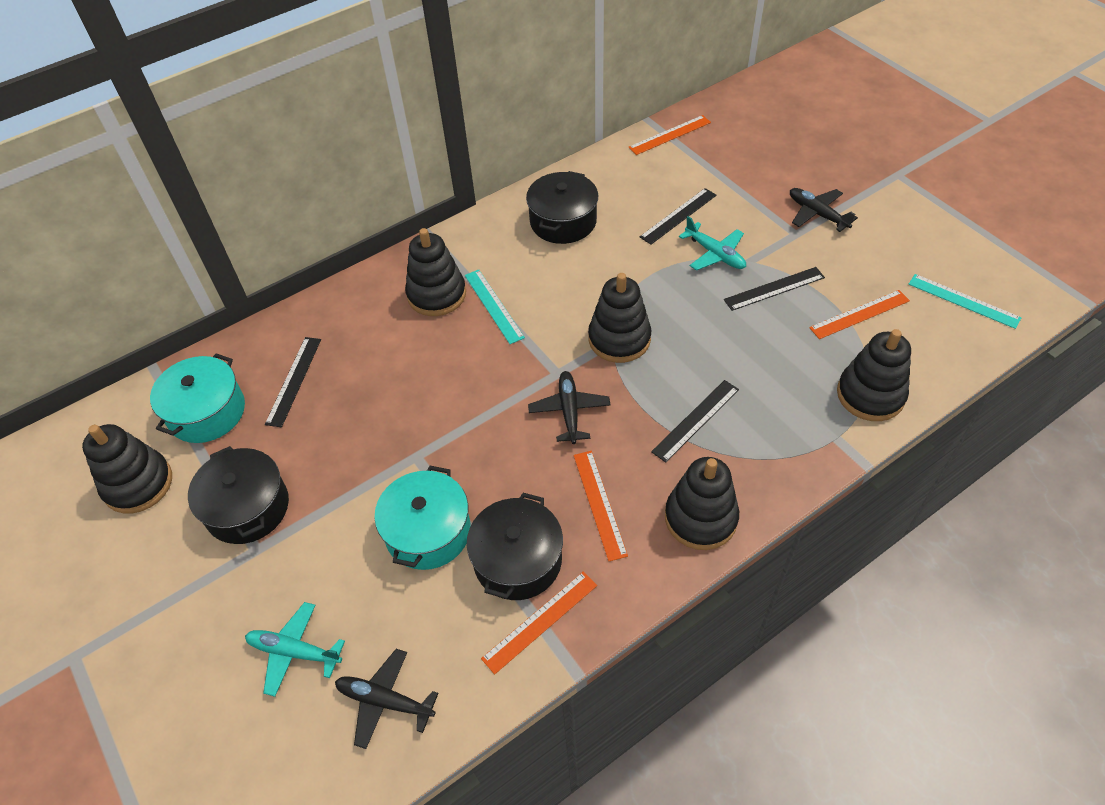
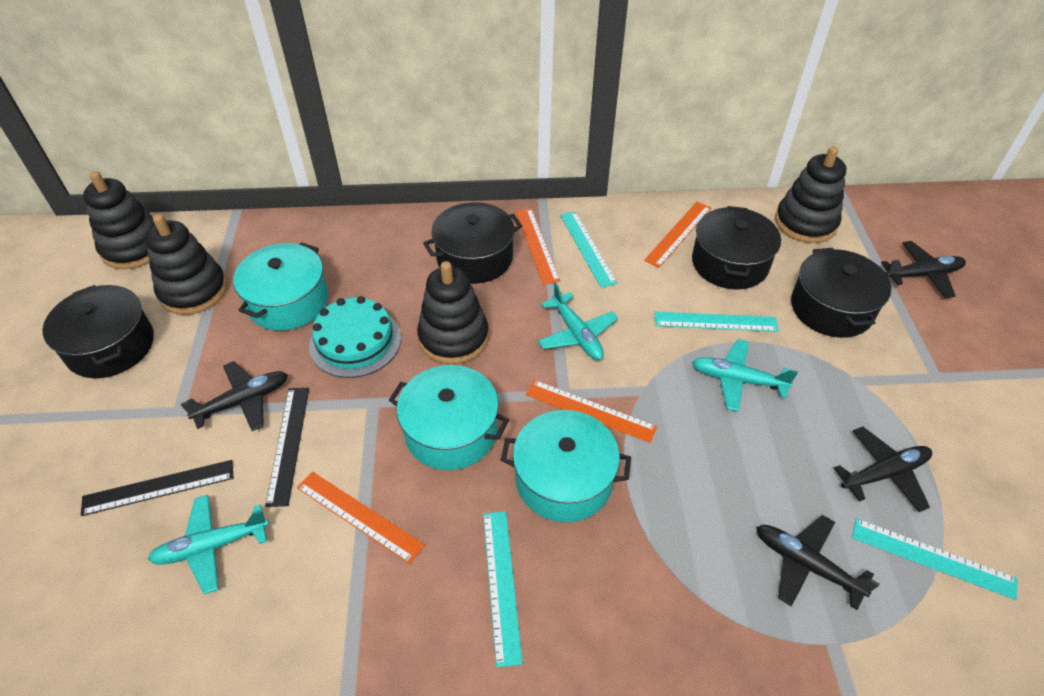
black plane: [335,649,439,749] [528,371,610,444] [790,188,858,232] = 3 -> [181,361,288,431] [757,515,879,610] [834,427,932,512] [881,241,966,298] = 4
black pot: [188,446,289,544] [466,493,563,600] [526,171,598,244] = 3 -> [42,285,154,378] [423,202,522,284] [692,206,781,290] [791,248,891,338] = 4
black ruler: [265,337,321,428] [640,188,717,244] [651,380,739,463] [724,267,825,311] = 4 -> [81,460,234,516] [265,388,309,507] = 2
black stacking toy: [82,424,172,514] [405,228,466,316] [588,273,651,363] [665,457,739,550] [837,329,911,421] = 5 -> [83,171,155,269] [145,214,227,315] [417,261,489,364] [775,146,846,243] = 4
turquoise cake: none = 0 -> [309,296,401,378] = 1
turquoise plane: [245,602,345,697] [679,216,746,270] = 2 -> [148,495,269,594] [538,283,618,360] [692,339,798,412] = 3
turquoise pot: [150,353,245,443] [374,466,471,570] = 2 -> [233,242,328,331] [389,365,509,470] [501,410,631,522] = 3
turquoise ruler: [465,270,525,344] [908,274,1022,329] = 2 -> [483,511,523,667] [560,211,617,288] [654,312,779,332] [852,518,1018,600] = 4

